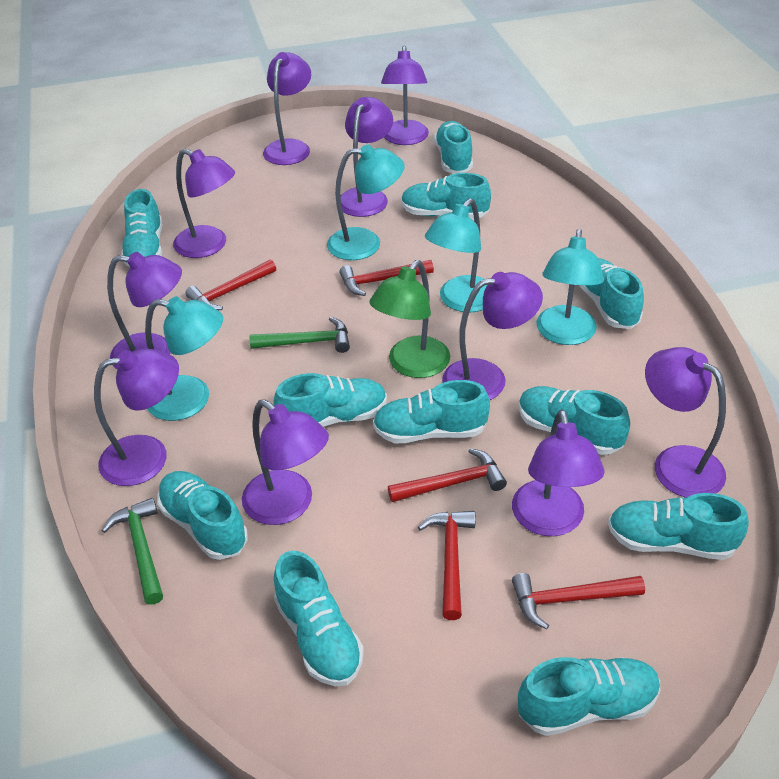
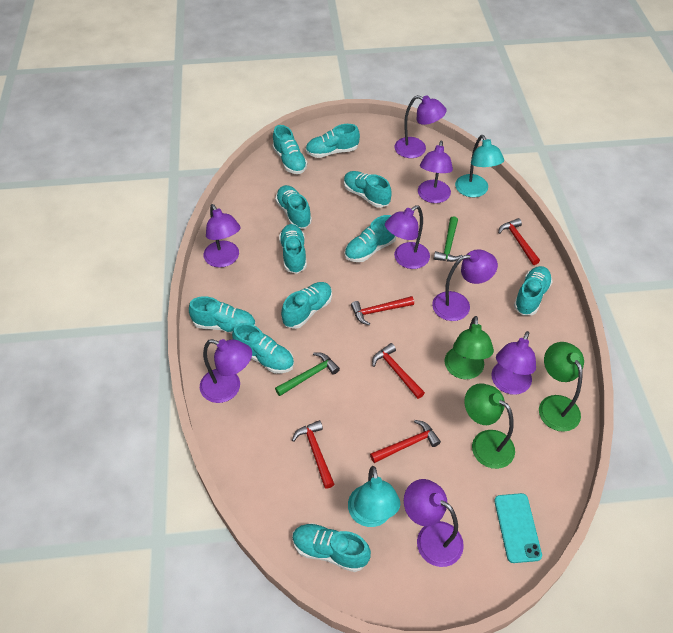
green lamp: [369,260,450,378] = 1 -> [445,316,494,379] [464,383,515,469] [539,342,584,432] = 3
purple lamp: [94,348,179,486] [107,252,182,370] [173,149,235,258] [242,399,329,525] [263,52,311,165] [341,97,393,217] [381,45,429,145] [442,272,543,400] [512,409,605,536] [645,347,726,498] = 10 -> [200,339,252,403] [204,204,240,268] [385,205,430,269] [394,95,447,158] [404,479,464,567] [418,140,453,203] [432,249,498,321] [491,331,536,395] = 8
turquoise lamp: [145,296,223,421] [327,144,405,260] [425,198,487,312] [537,229,604,345] = 4 -> [348,466,400,527] [455,135,504,197] = 2
turquoise phone: none = 0 -> [494,493,542,563] = 1

